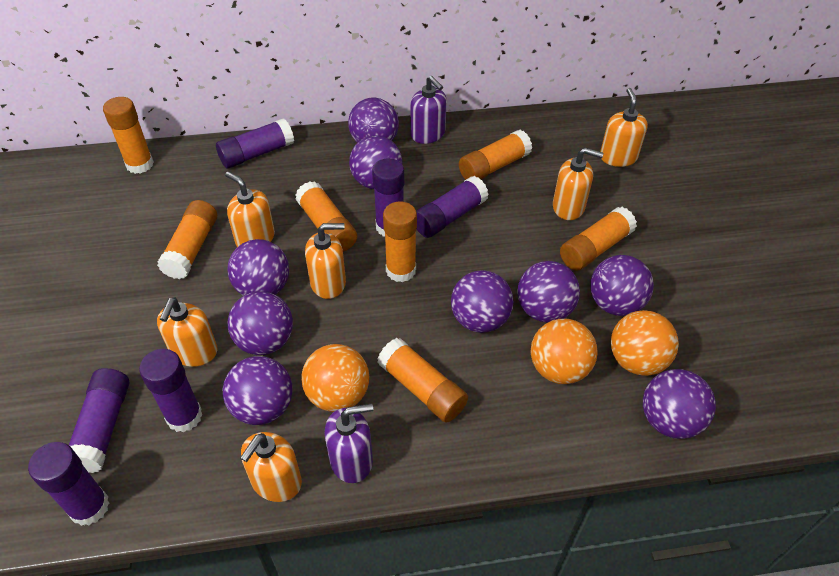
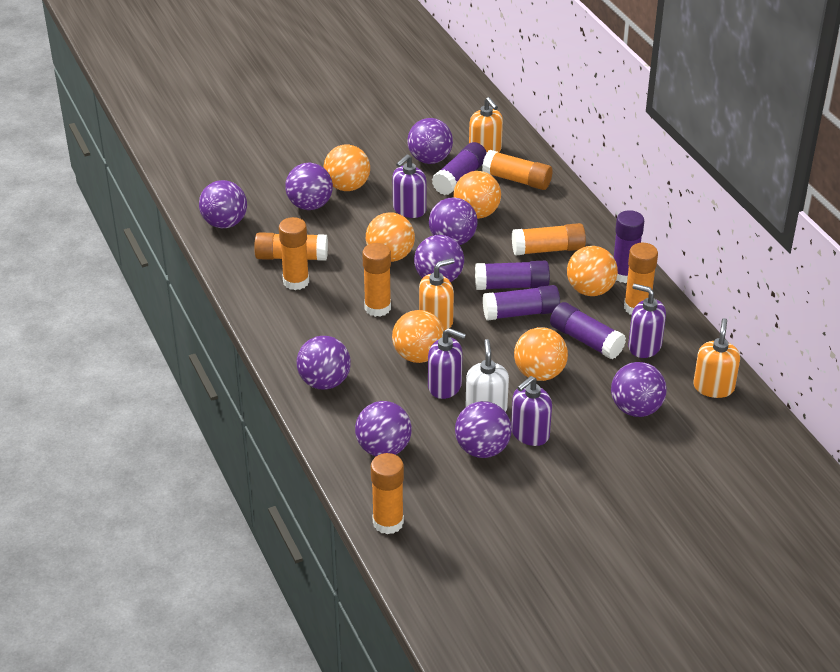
orange ball: [301,344,369,412] [531,319,598,384] [611,310,679,376] = 3 -> [324,145,370,191] [366,212,415,262] [392,310,445,363] [453,171,501,219] [514,327,568,381] [567,246,618,296] = 6
orange soap dispenser: [157,298,218,367] [225,172,275,247] [240,432,302,502] [305,223,346,299] [553,148,604,220] [600,88,648,167] = 6 -> [419,258,455,330] [469,97,503,153] [693,318,740,398] = 3
purple glue stick: [28,442,109,526] [69,368,129,473] [139,349,203,432] [216,118,294,169] [372,158,404,237] [416,176,489,238] = 6 -> [432,142,487,195] [475,261,550,290] [483,285,560,321] [550,302,626,360] [614,210,644,283] = 5
purple soap dispenser: [325,403,373,483] [410,76,447,144] = 2 -> [393,154,427,218] [428,328,466,399] [511,376,552,446] [628,284,666,358] = 4
white soap dispenser: none = 0 -> [465,339,509,412] = 1

